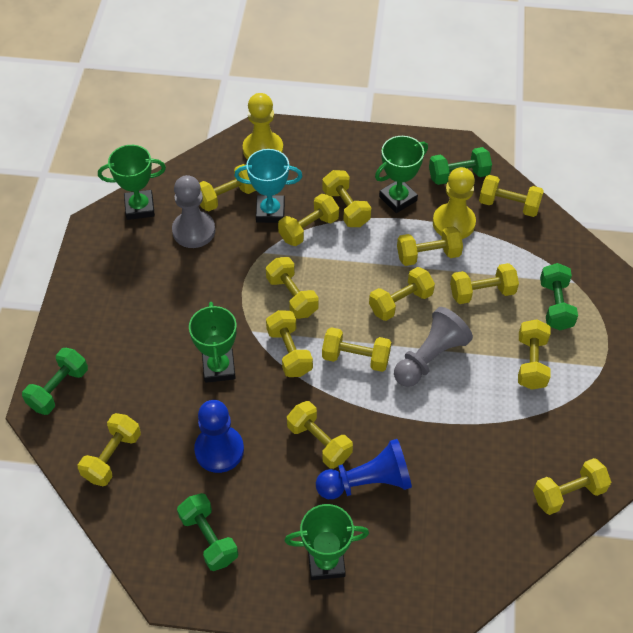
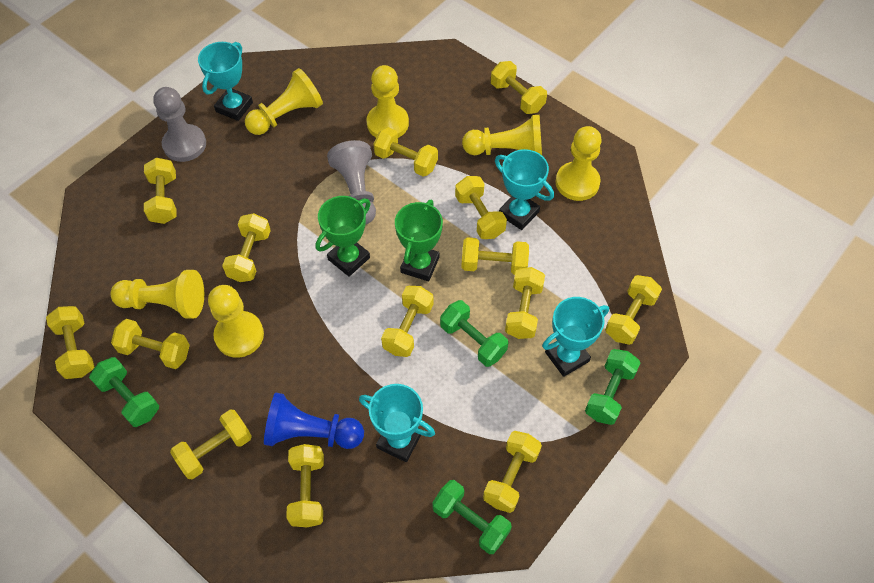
blue pawn: [194,400,244,473] [316,439,412,499] = 2 -> [264,393,364,449] = 1
green trophy: [98,145,166,220] [189,302,237,383] [284,504,369,580] [375,136,428,213] = 4 -> [315,196,370,277] [395,200,443,281] = 2
turquoise trophy: [234,149,302,223] = 1 -> [198,42,253,121] [359,384,435,462] [495,149,554,230] [542,297,609,377] = 4
yellow pawn: [243,93,283,160] [433,167,476,239] = 2 -> [110,270,204,319] [208,285,264,358] [245,68,323,135] [366,65,409,138] [462,115,542,155] [556,126,602,201] = 6

